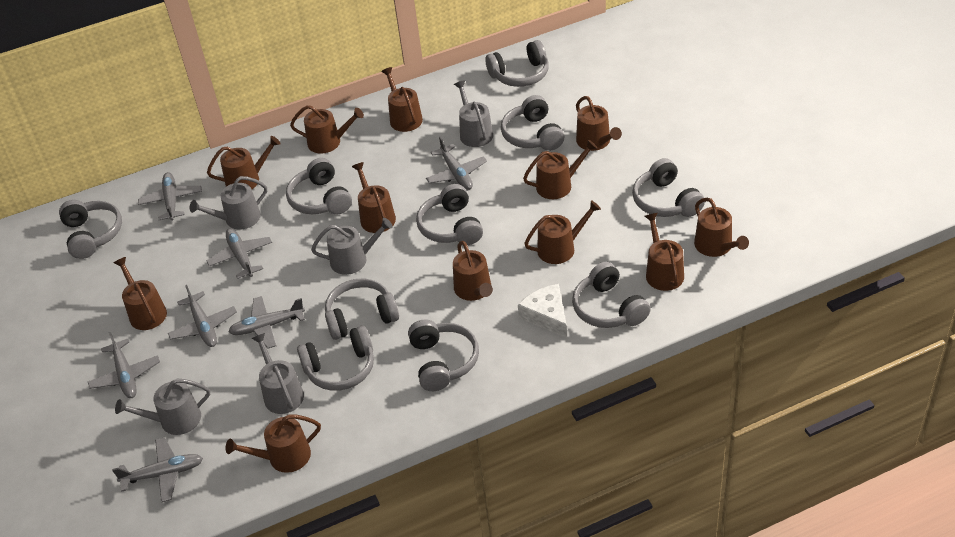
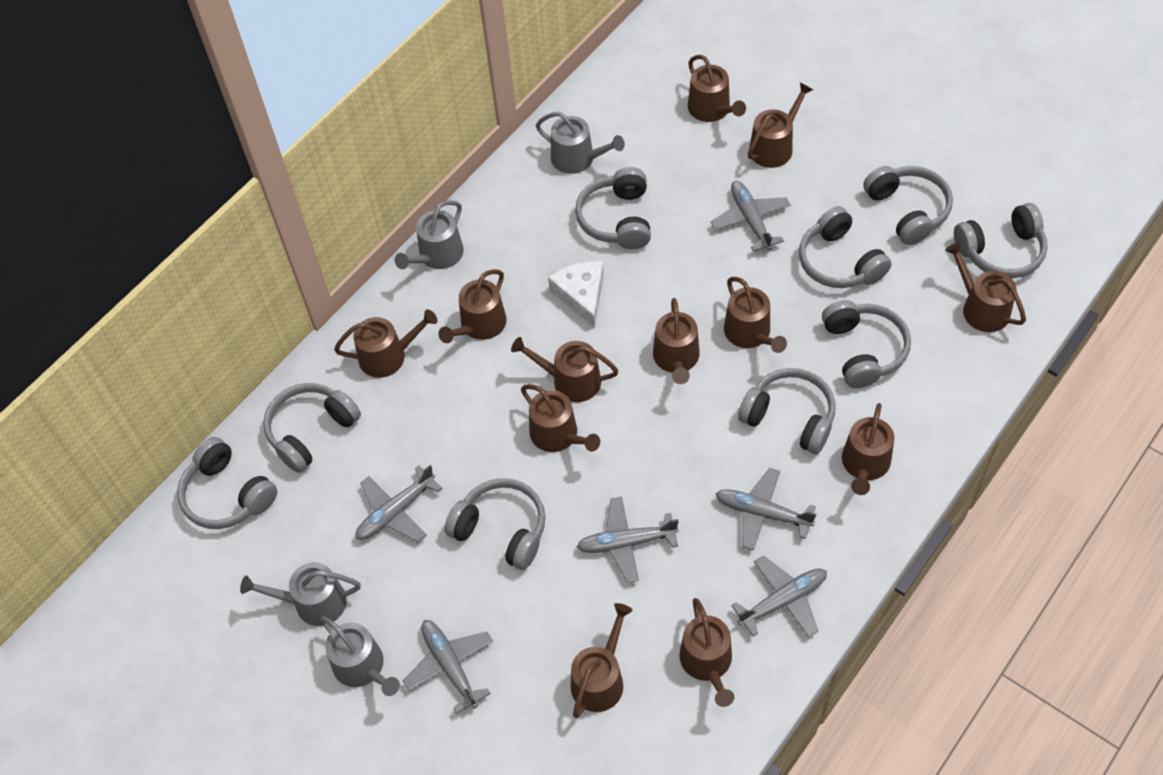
grey headphones: [59,200,122,259] [286,158,352,215] [297,326,374,391] [325,279,399,340] [408,319,479,391] [416,184,483,245] [485,40,549,87] [501,95,564,151] [572,262,651,328] [632,158,705,217] = 10 -> [177,437,277,529] [263,383,361,473] [444,478,546,570] [575,167,651,249] [738,368,836,454] [799,206,892,288] [822,300,911,388] [863,166,953,245] [954,203,1048,279] = 9
grey plane: [88,332,160,398] [112,437,203,502] [138,172,202,221] [168,285,237,347] [207,228,272,279] [228,296,305,349] [426,137,487,190] = 7 -> [356,465,443,542] [403,620,493,714] [577,497,679,583] [711,181,791,252] [716,468,816,551] [731,555,827,638] = 6
grey watering can: [115,379,210,435] [190,176,267,230] [251,333,304,414] [311,218,393,275] [454,80,493,147] = 5 -> [240,562,361,626] [320,616,400,696] [395,200,464,269] [536,112,625,174] = 4

